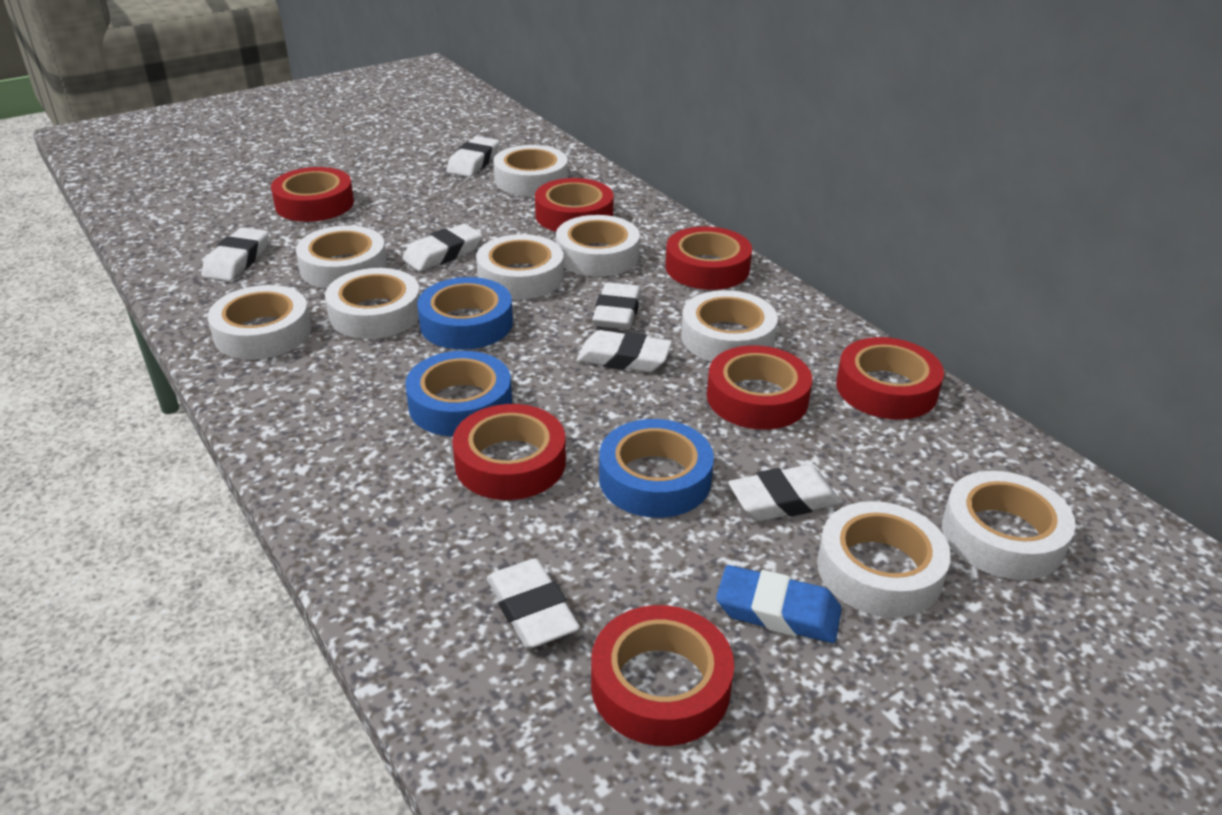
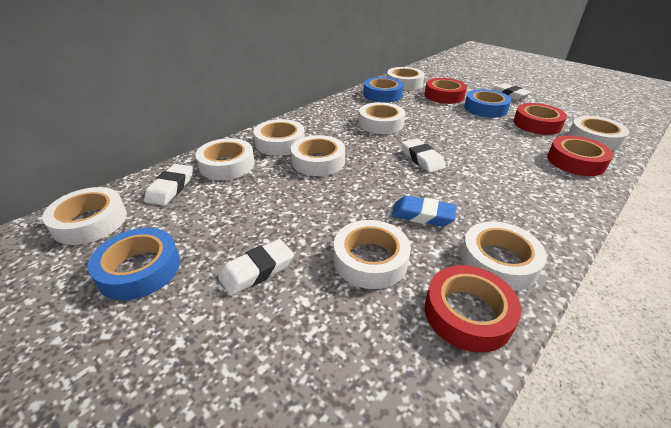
red tape: [271,167,354,222] [452,404,566,500] [535,178,614,232] [591,605,734,746] [665,226,752,290] [707,345,812,430] [836,337,944,420] = 7 -> [425,78,467,104] [425,265,521,353] [513,103,567,135] [547,136,613,176] = 4
white eraser: [202,227,269,281] [402,224,482,271] [447,136,500,177] [487,558,580,649] [577,330,672,372] [592,282,641,330] [728,465,841,521] = 7 -> [144,164,193,206] [218,239,294,296] [401,138,446,173] [491,83,532,100] = 4

